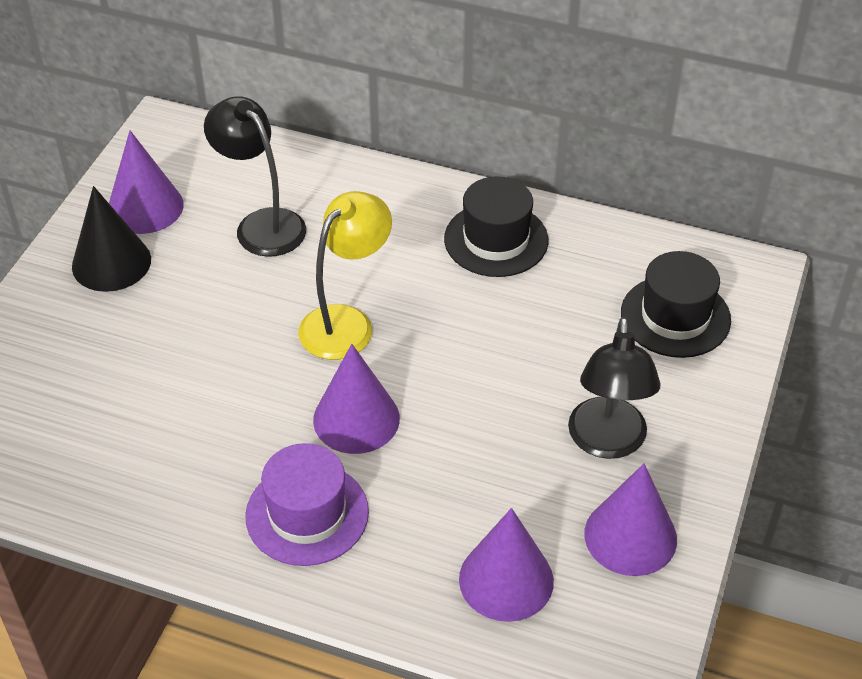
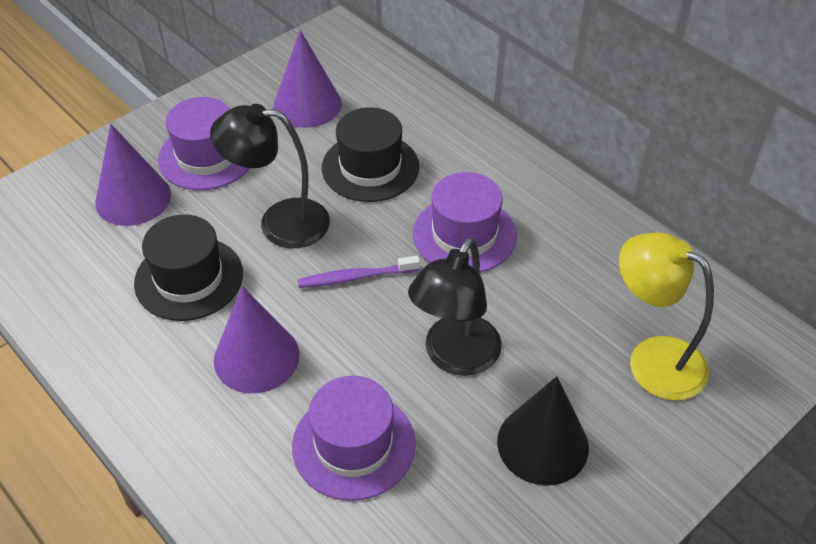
purple cone: [109,131,184,234] [313,344,400,454] [459,508,554,622] [584,463,677,576] = 4 -> [95,124,171,226] [214,286,299,393] [274,30,342,128] = 3
purple hat: [245,443,369,566] = 1 -> [158,97,250,190] [292,376,416,501] [413,172,517,273] = 3
purple toothbrush: none = 0 -> [298,255,420,288] = 1

